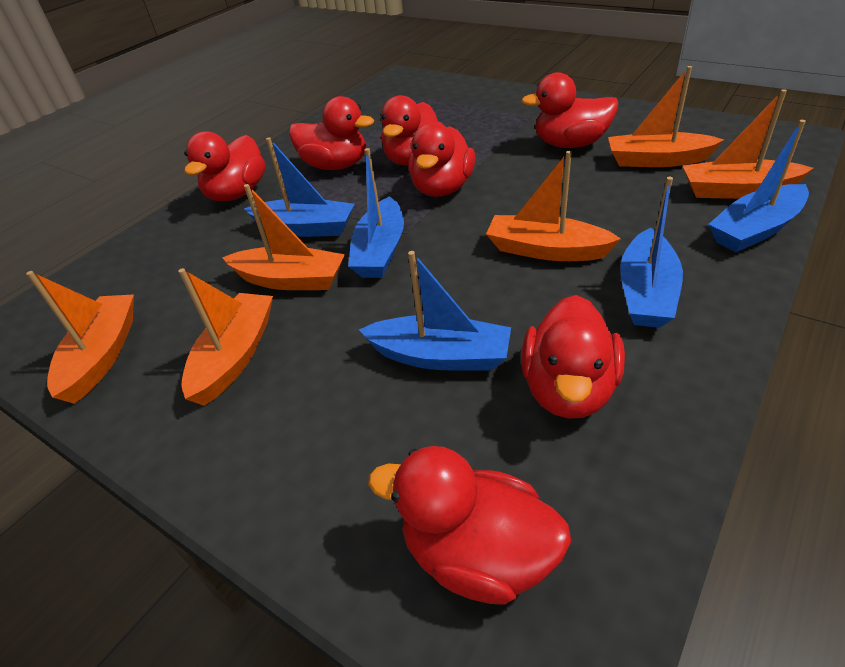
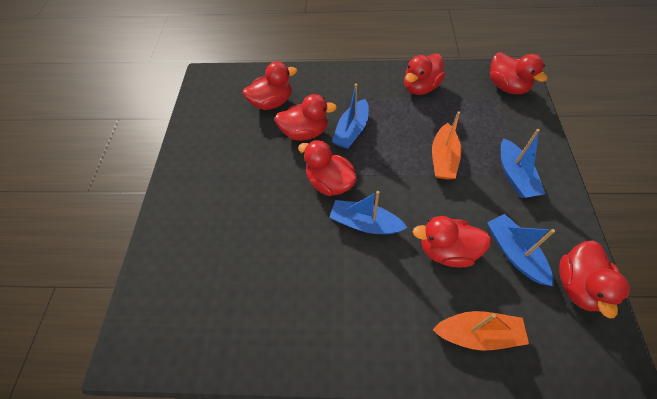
blue boat: [244,137,355,237] [348,148,404,278] [359,251,511,371] [620,177,683,328] [708,120,809,252] = 5 -> [329,191,408,234] [332,83,369,149] [487,214,555,287] [501,129,545,198] = 4
orange boat: [26,271,134,404] [178,268,273,406] [222,184,345,290] [486,151,621,261] [608,66,724,167] [683,89,813,199] = 6 -> [432,111,461,180] [433,311,529,351] = 2

